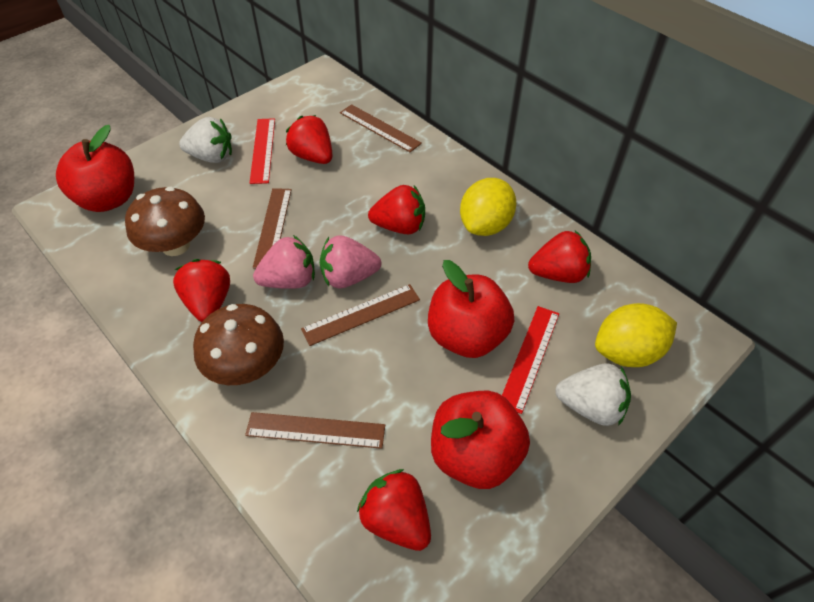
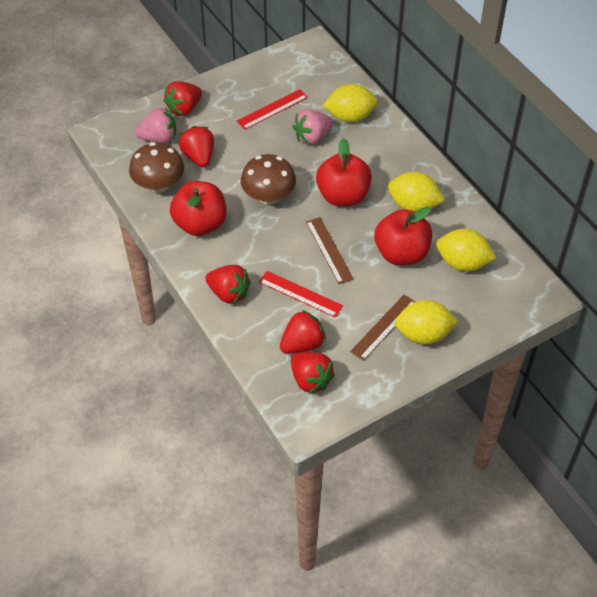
brown ruler: [245,412,385,449] [253,188,292,269] [301,284,420,346] [340,104,422,152] = 4 -> [306,217,354,284] [350,295,415,361] = 2
white strawberry: [179,117,232,163] [555,363,631,426] = 2 -> none = 0
yellow lemon: [460,178,516,236] [595,303,677,367] = 2 -> [323,84,378,122] [388,172,445,212] [395,300,459,344] [436,229,496,272] = 4

